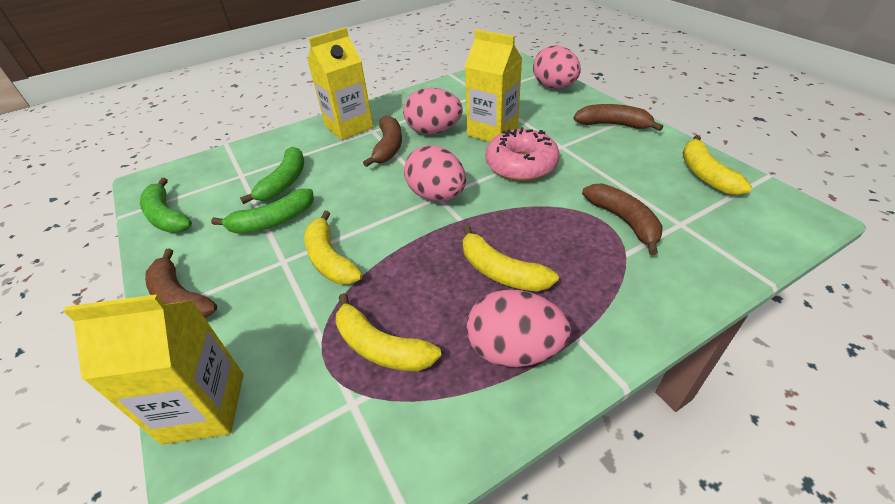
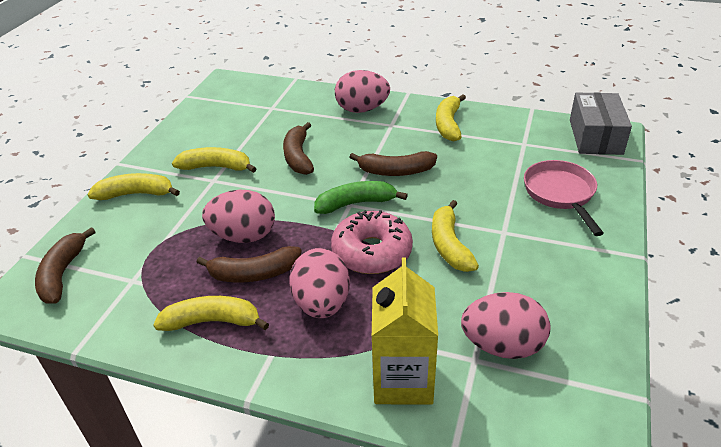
green banana: [140,178,192,233] [211,189,314,234] [240,147,304,204] = 3 -> [314,181,408,214] = 1
grey box: none = 0 -> [570,92,632,155] = 1
pink pan: none = 0 -> [524,160,604,236] = 1
yellow banana: [304,211,363,284] [336,293,441,371] [463,225,559,292] [683,135,752,195] = 4 -> [87,173,180,200] [153,296,269,331] [172,147,257,173] [432,200,479,272] [436,94,466,141] = 5
yellow carton: [63,294,243,444] [308,27,373,140] [465,29,522,142] = 3 -> [372,257,438,405] = 1

